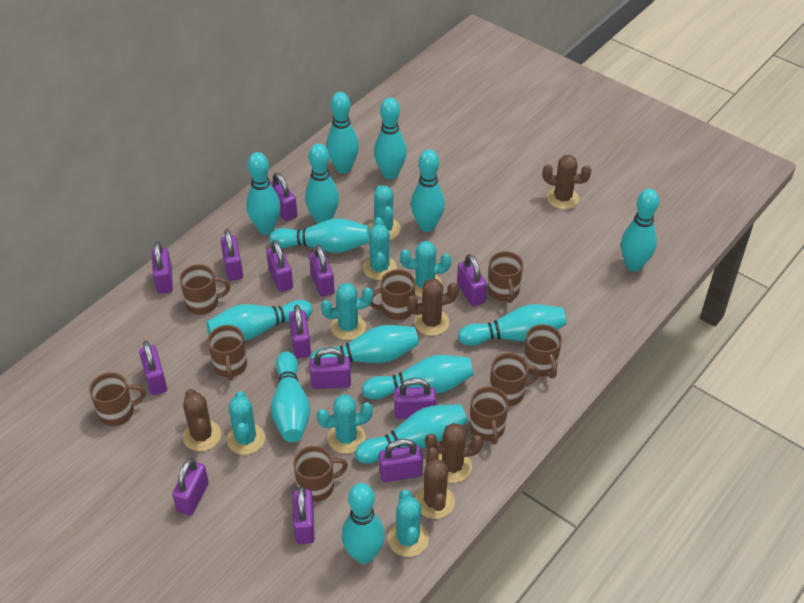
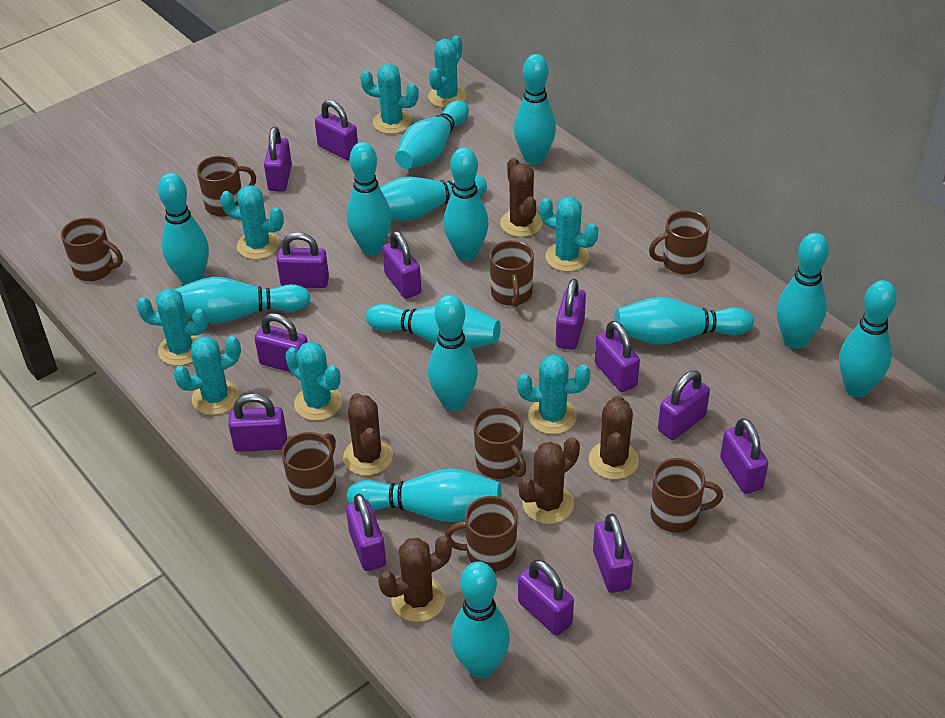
brown mug: [89,372,145,426] [179,264,230,315] [208,325,247,380] [293,446,348,502] [370,269,415,320] [470,386,509,444] [488,251,523,303] [490,353,540,406] [524,324,562,378] = 9 -> [61,217,123,281] [197,155,256,217] [282,432,336,505] [445,496,517,572] [474,406,526,479] [490,240,534,307] [649,210,710,275] [650,458,723,533] = 8
turquoise cactus: [227,391,265,455] [317,395,373,454] [321,283,373,340] [363,217,397,280] [368,185,401,240] [388,490,429,557] [400,241,451,297] = 7 -> [136,288,208,366] [174,336,241,415] [220,185,284,260] [285,341,342,421] [360,64,419,134] [428,36,467,108] [517,354,590,434] [539,197,598,272] = 8

